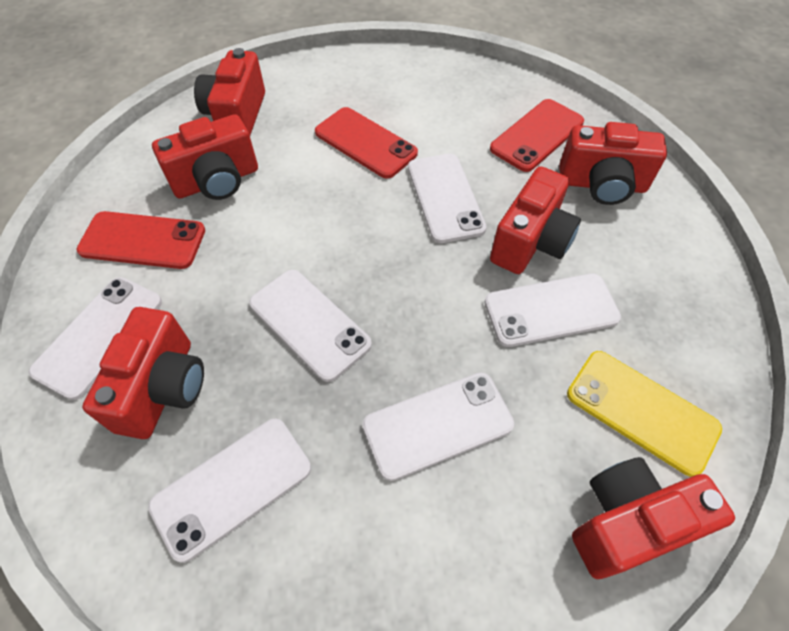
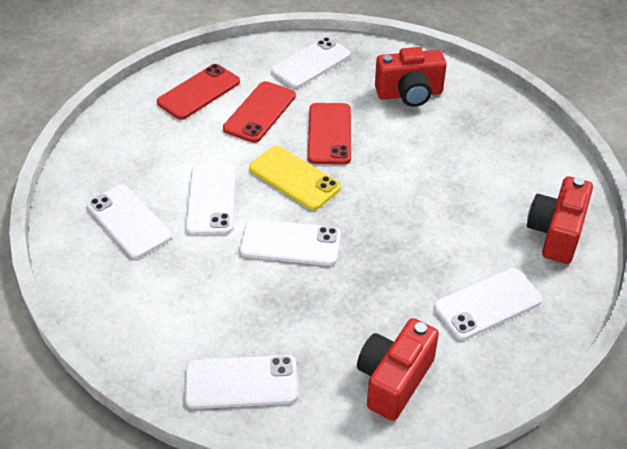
red camera: [82,307,204,439] [152,114,258,200] [194,48,265,135] [490,166,581,274] [559,122,667,205] [572,457,735,579] = 6 -> [357,318,439,421] [375,47,447,107] [527,176,593,264] = 3

